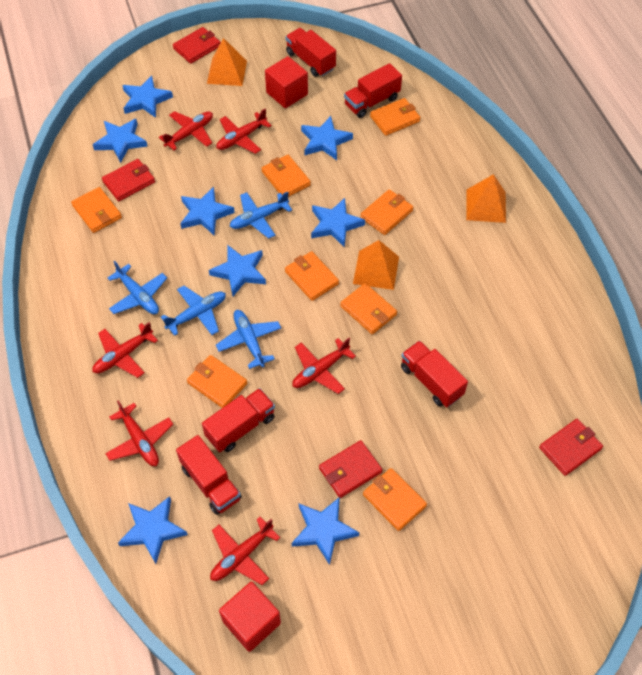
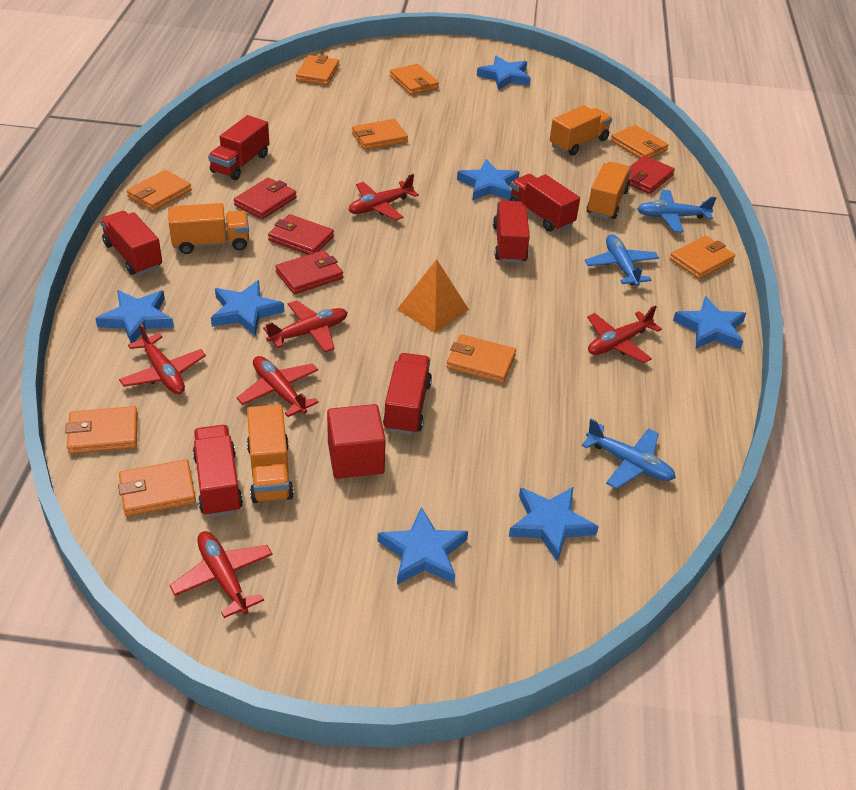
blue plane: [108,261,167,314] [161,286,226,336] [216,310,281,369] [229,192,292,239] = 4 -> [582,419,676,489] [585,234,659,286] [637,190,716,232] = 3
blue star: [93,119,148,163] [118,496,188,564] [122,75,173,118] [180,187,235,235] [209,245,266,296] [292,497,359,565] [301,116,353,160] [311,198,365,248] = 8 -> [95,290,174,343] [211,280,284,336] [378,507,468,585] [457,159,520,200] [477,56,531,90] [509,487,599,562] [673,296,746,349] = 7
orange pyramid: [207,38,247,86] [353,240,399,290] [466,174,506,223] = 3 -> [397,259,469,333] = 1
orange truck: none = 0 -> [168,203,249,254] [247,404,294,503] [550,105,612,156] [587,162,631,219] = 4
orange wallet: [71,187,122,233] [187,355,247,408] [262,155,311,197] [285,251,339,301] [340,283,397,334] [360,189,413,235] [363,468,427,531] [370,98,421,136] = 8 -> [65,406,138,454] [118,459,196,516] [127,170,192,211] [296,55,339,85] [352,119,408,150] [390,64,439,95] [446,334,516,383] [611,125,669,158] [670,236,735,279] = 9
red cube: [219,582,281,652] [265,56,308,108] = 2 -> [327,404,386,479] = 1
red truck: [176,435,242,515] [202,388,275,452] [286,28,336,77] [344,63,402,118] [401,341,468,407] = 5 -> [100,211,162,275] [193,425,243,517] [208,115,269,180] [383,353,432,435] [493,201,530,263] [510,174,580,232] = 6

